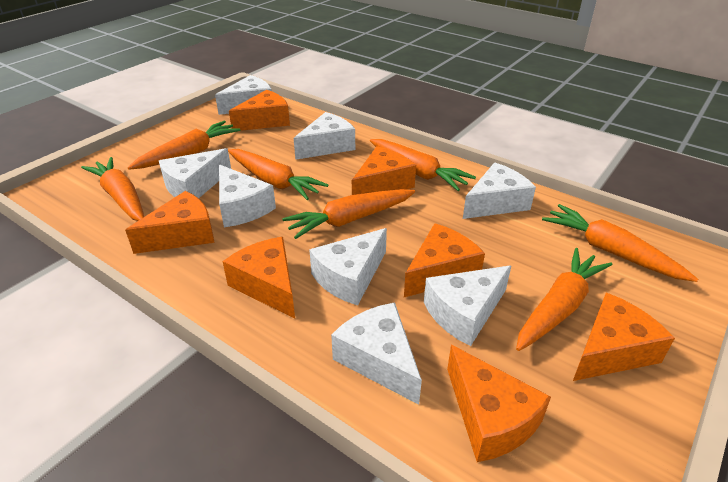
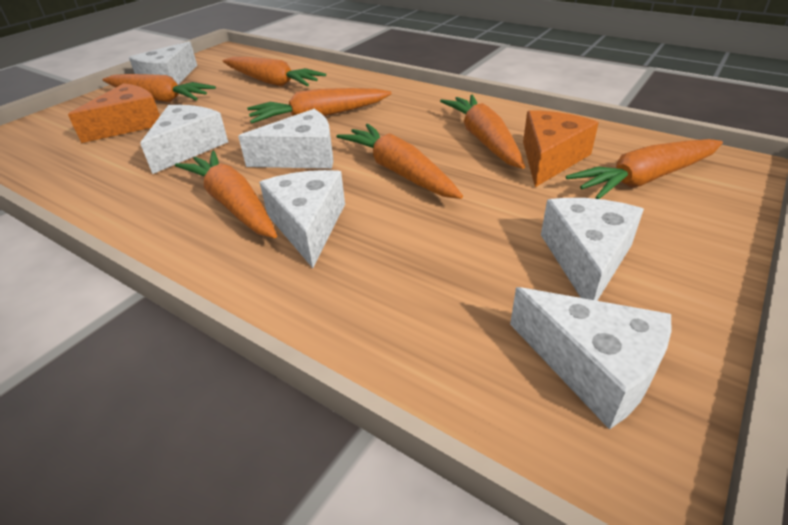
orange cheese: [125,191,214,254] [222,237,295,319] [229,90,290,131] [352,146,416,195] [404,223,485,297] [447,345,551,462] [573,293,675,381] = 7 -> [68,83,160,143] [523,110,599,187] = 2
white cheese: [159,148,231,198] [215,75,272,115] [219,165,276,227] [294,112,355,160] [309,228,387,305] [331,302,422,405] [424,266,511,346] [463,163,536,219] = 8 -> [129,41,197,85] [140,105,228,174] [238,109,333,169] [259,170,345,268] [510,287,671,430] [541,198,644,301] = 6

